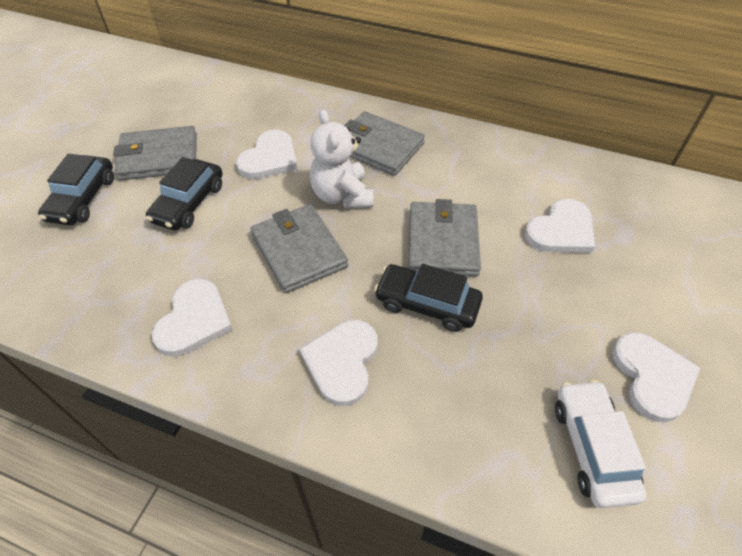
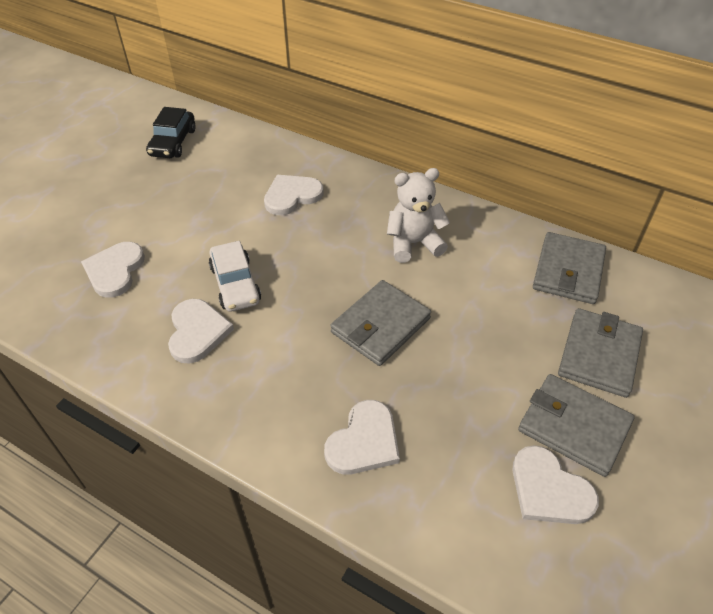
black car: [38,154,114,225] [146,157,223,230] [374,264,483,332] = 3 -> [146,107,196,158] = 1

